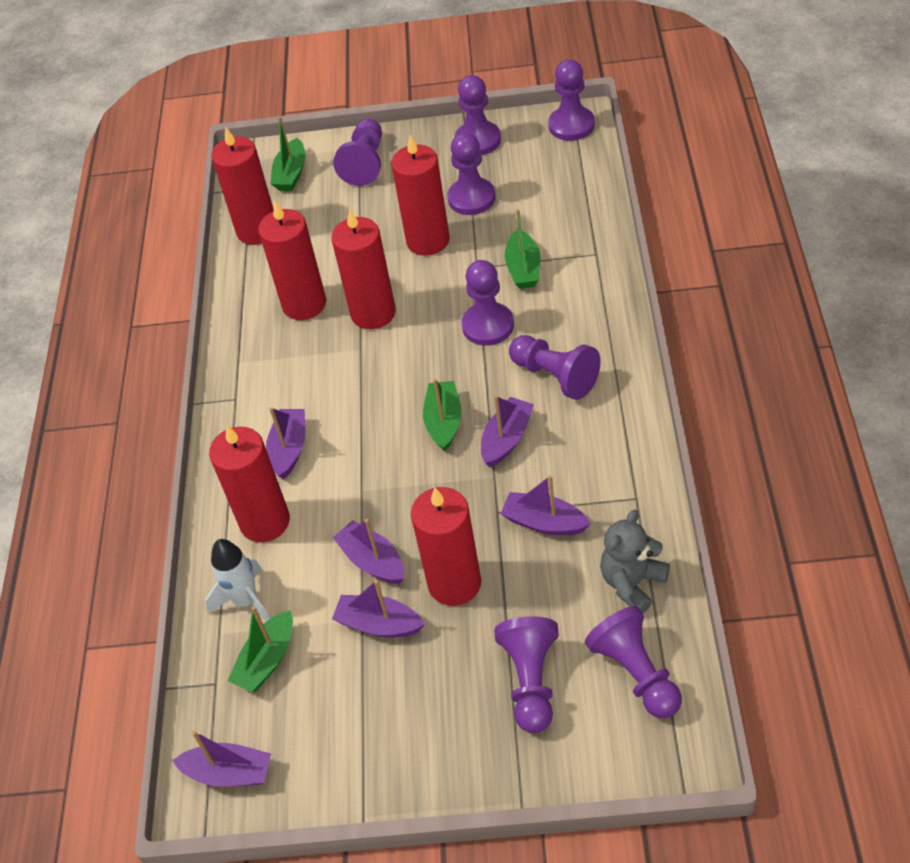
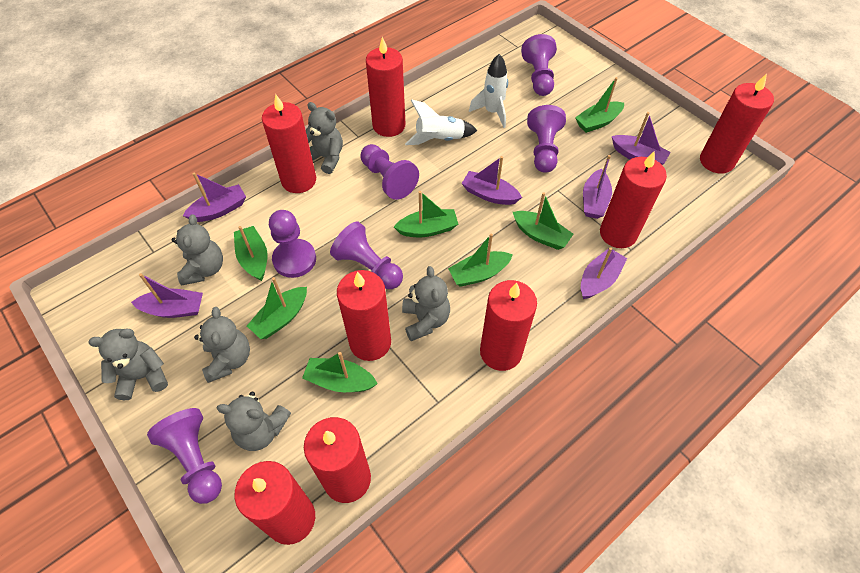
green boat: [228,606,293,692] [271,116,306,191] [423,378,462,451] [505,209,541,289] = 4 -> [234,226,267,281] [247,277,307,339] [302,352,378,392] [394,191,458,237] [448,233,513,287] [513,192,573,250] [575,77,624,133] = 7
grey teddy bear: [600,509,670,613] = 1 -> [88,329,168,400] [171,215,223,286] [194,307,250,383] [217,392,291,451] [306,102,343,174] [402,266,450,341] = 6
purple pawn: [333,119,382,186] [447,133,496,215] [455,75,501,155] [461,260,514,346] [494,616,559,733] [509,335,601,400] [548,59,595,141] [585,606,682,718] = 8 -> [147,408,222,504] [269,210,316,278] [330,221,403,289] [360,144,419,200] [521,34,557,96] [527,105,566,173] = 6
red candle: [209,425,290,542] [211,127,274,245] [258,201,326,320] [331,209,396,329] [391,135,450,256] [411,487,481,606] = 6 -> [234,461,315,545] [262,94,316,193] [304,417,371,503] [337,270,391,361] [366,37,406,137] [480,280,537,371] [600,151,667,248] [700,74,774,173] = 8
white rocket: [205,539,270,622] = 1 -> [405,99,478,145] [469,54,508,128] = 2

